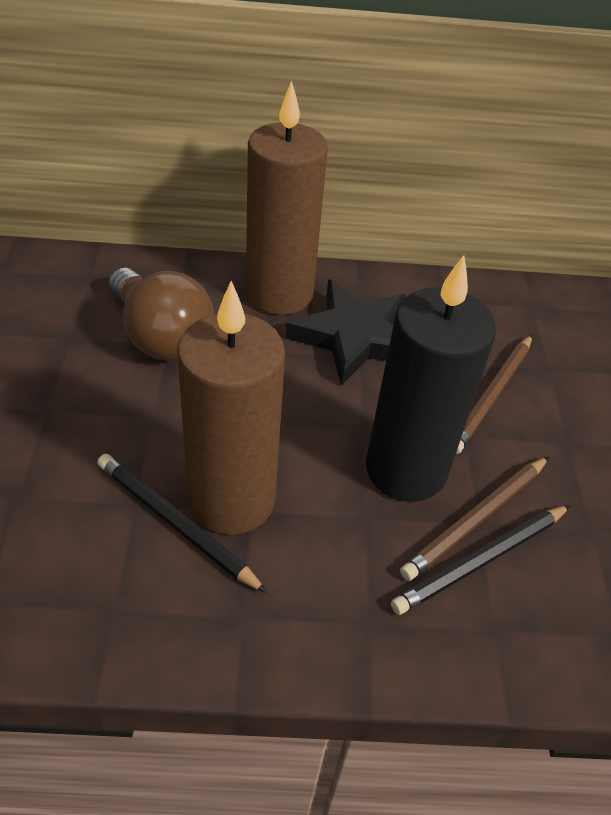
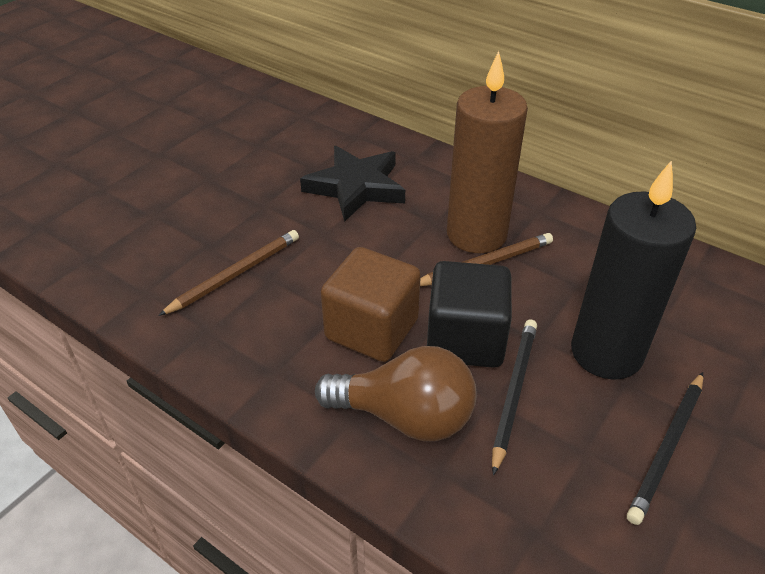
black cube: none = 0 -> [427,261,512,368] = 1
brown candle: [177,281,285,535] [246,80,328,315] = 2 -> [447,51,528,253] = 1
brown cube: none = 0 -> [321,247,421,362] = 1

